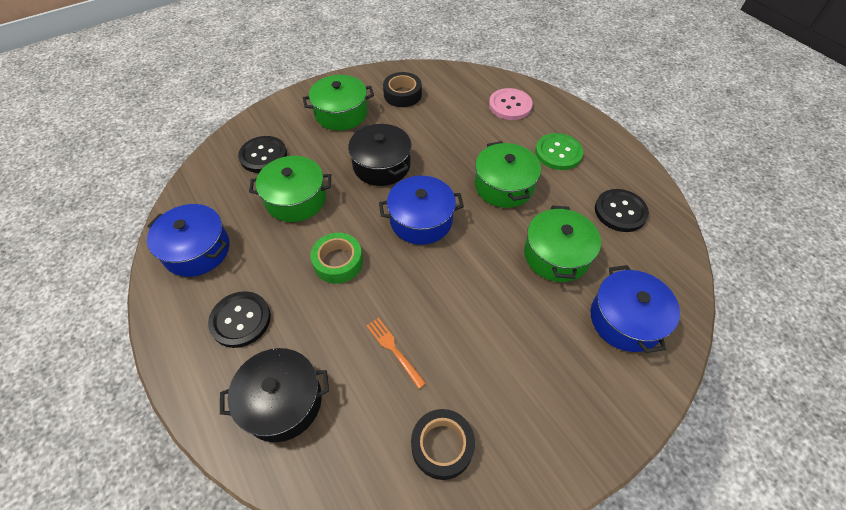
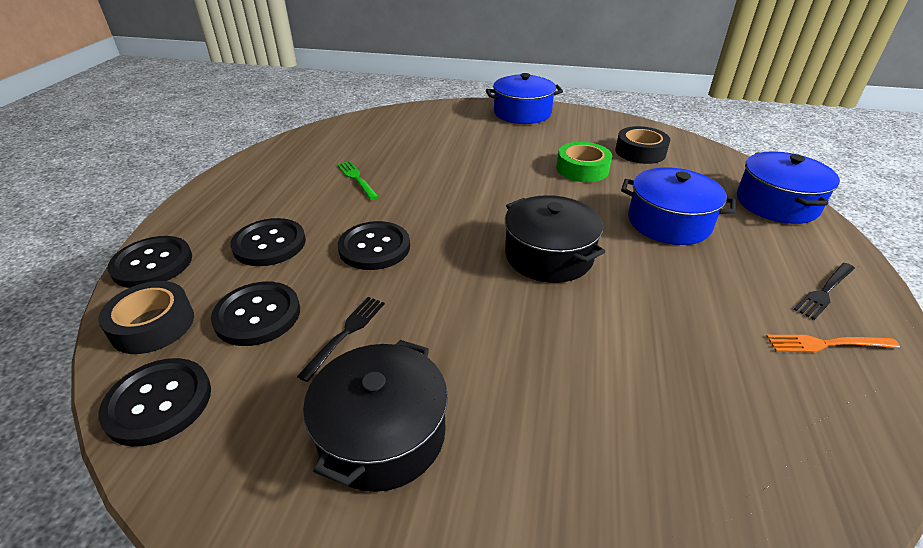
black button: [208,291,271,348] [238,136,287,173] [595,189,649,232] = 3 -> [99,358,211,447] [107,236,192,288] [211,282,300,346] [230,218,306,266] [338,221,410,270] = 5
black fork: none = 0 -> [297,297,385,382] [793,263,855,320] = 2
green button: [535,133,583,170] = 1 -> none = 0
green fork: none = 0 -> [337,161,378,200] = 1
green pot: [249,156,331,222] [303,75,374,131] [475,141,541,208] [524,206,601,282] = 4 -> none = 0
pink button: [489,88,533,120] = 1 -> none = 0

